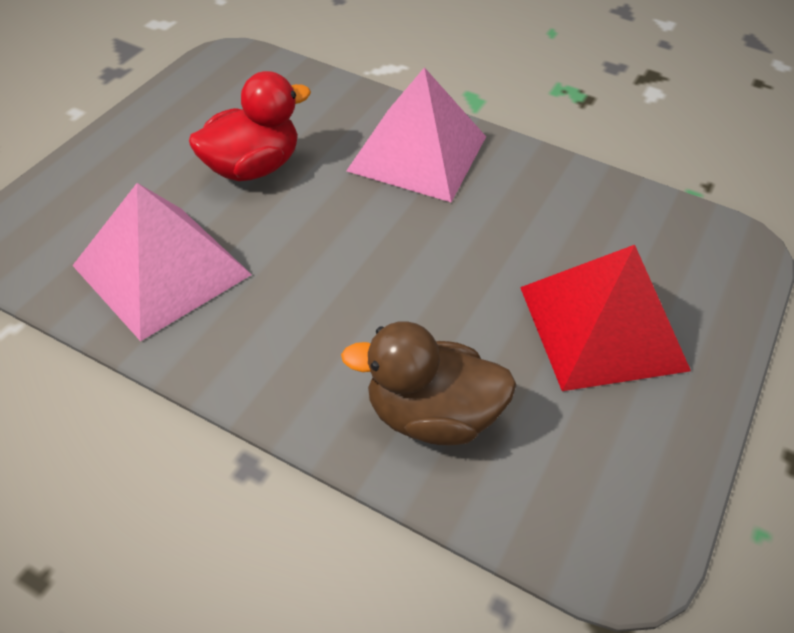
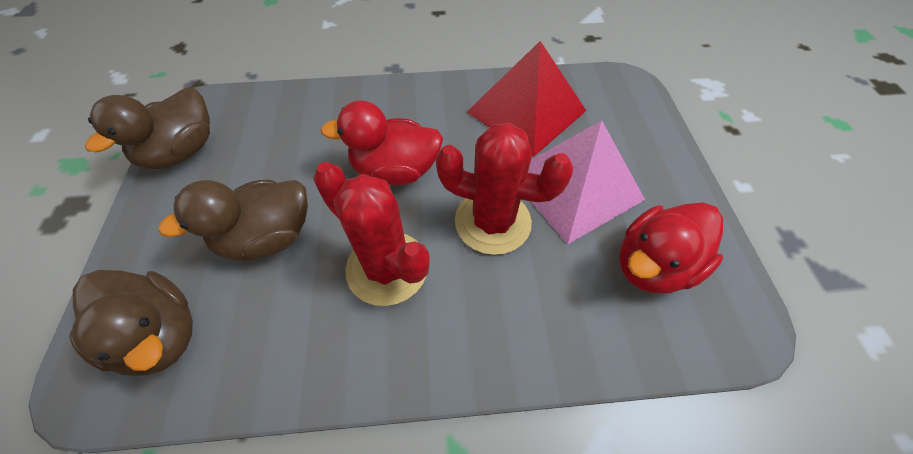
brown duck: [341,321,517,446] = 1 -> [69,270,193,376] [85,87,210,169] [158,180,308,261] = 3
pink pyramid: [72,183,252,341] [346,67,486,202] = 2 -> [528,120,645,244] = 1
red cactus: none = 0 -> [313,162,430,306] [436,123,573,255] = 2
red duck: [189,71,311,181] = 1 -> [321,100,443,185] [619,202,723,294] = 2

